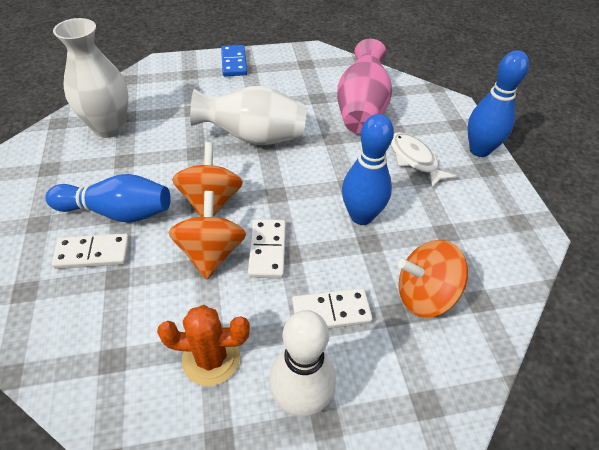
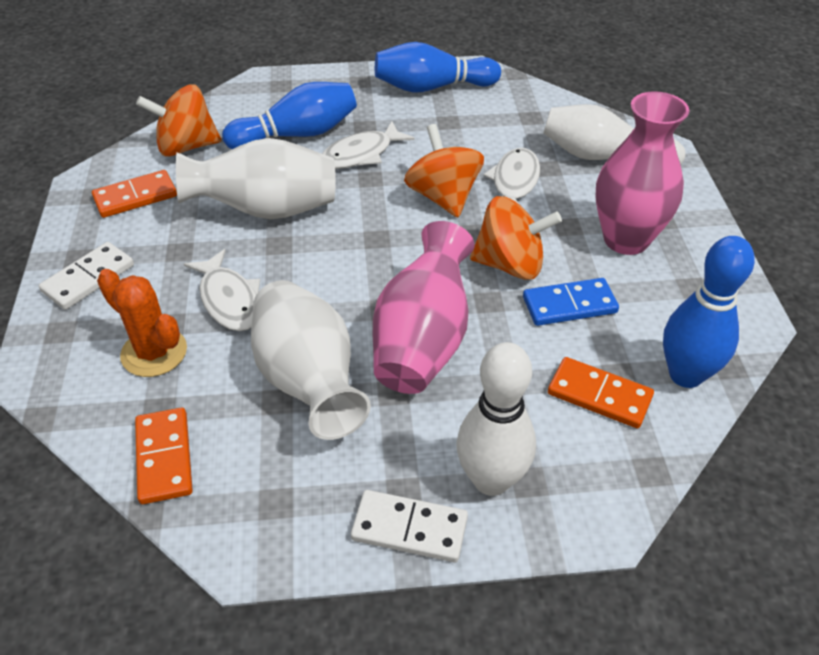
orange domino: none = 0 -> [92,170,177,218] [135,408,193,504] [548,357,654,428] = 3
pink vase: [337,39,392,134] = 1 -> [373,221,475,394] [595,91,690,255] = 2
white bowling pin: [269,310,336,417] = 1 -> [456,342,536,496] [543,104,686,164] = 2
white domino: [51,233,130,269] [248,219,286,278] [292,288,373,329] = 3 -> [39,242,134,310] [351,490,468,562] = 2
white fish: [391,132,457,188] = 1 -> [184,249,260,331] [322,121,414,169] [483,148,540,210] = 3

